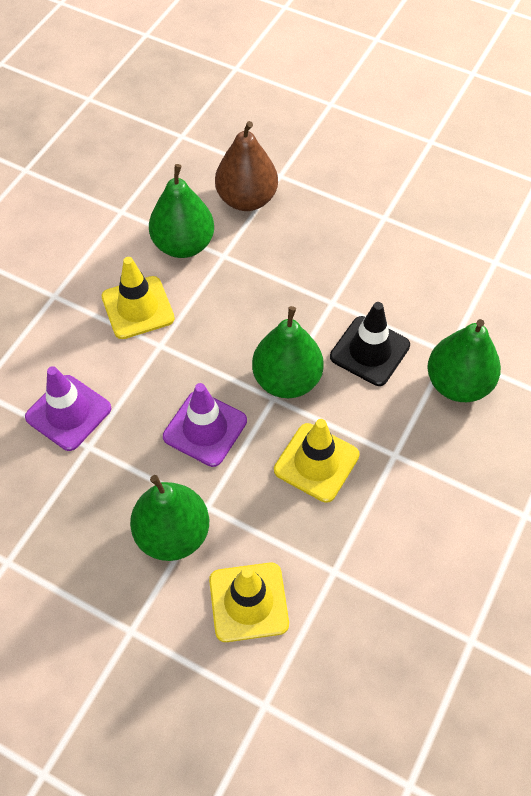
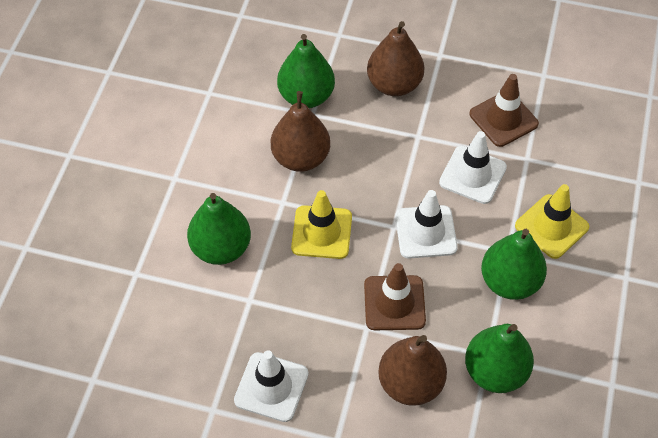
black traffic cone: [330,302,410,386] = 1 -> none = 0
brown pear: [215,121,278,211] = 1 -> [271,91,330,172] [367,21,424,96] [378,335,447,406] = 3
brown traffic cone: none = 0 -> [364,263,426,330] [469,74,539,147] = 2
purple traffic cone: [25,366,111,451] [163,383,247,467] = 2 -> none = 0
white traffic cone: none = 0 -> [234,350,309,422] [395,190,458,258] [439,131,507,204] = 3
yellow traffic cone: [102,257,175,339] [209,563,289,642] [274,419,360,503] = 3 -> [291,190,352,259] [515,184,589,259] = 2

